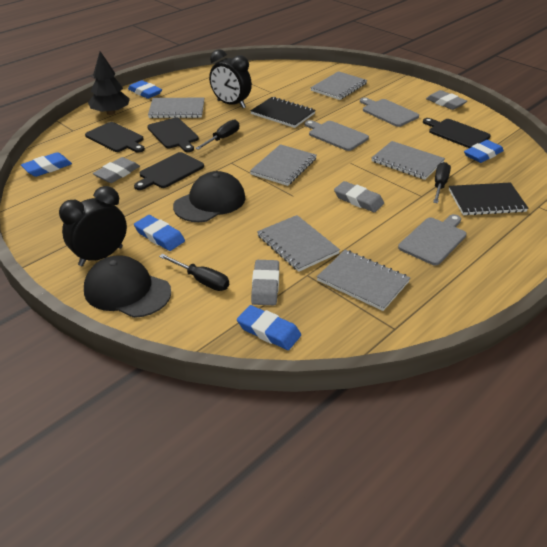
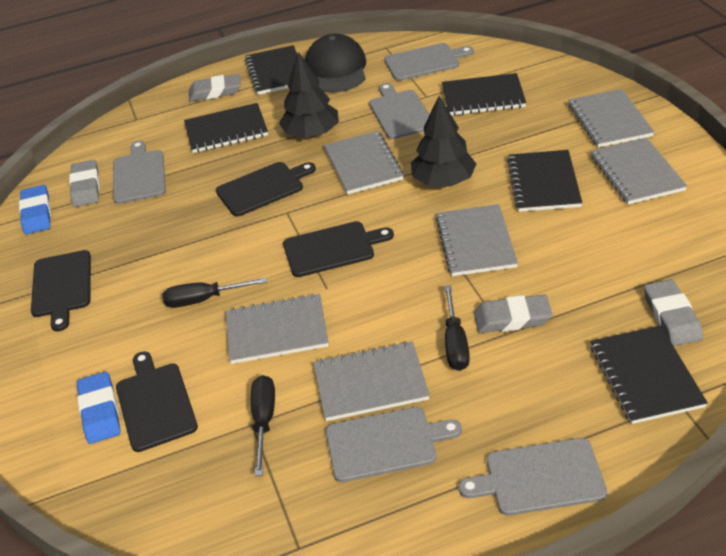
black cap: [84,255,171,318] [173,171,246,222] = 2 -> [305,34,366,92] = 1
black clock: [59,186,127,266] [209,49,252,108] = 2 -> none = 0
black notebook: [250,97,316,128] [449,183,528,216] = 2 -> [184,103,268,153] [245,45,297,95] [442,73,526,116] [507,150,582,212] [590,325,708,424] = 5
black tree: [88,51,130,115] = 1 -> [279,52,339,138] [411,96,476,187] = 2
blue eraser: [21,152,72,177] [128,80,162,99] [134,215,185,251] [237,305,301,350] [464,140,504,163] = 5 -> [19,185,51,234] [77,372,121,444] = 2
grey cutting board: [305,120,369,151] [360,97,419,127] [398,214,467,265] = 3 -> [113,141,166,204] [326,407,462,482] [369,83,430,139] [384,43,474,81] [459,438,607,516] = 5

